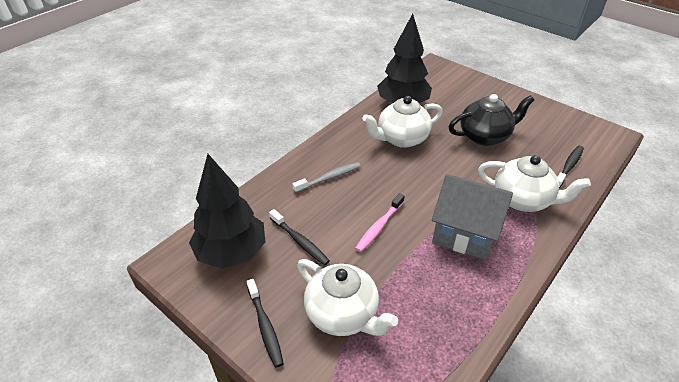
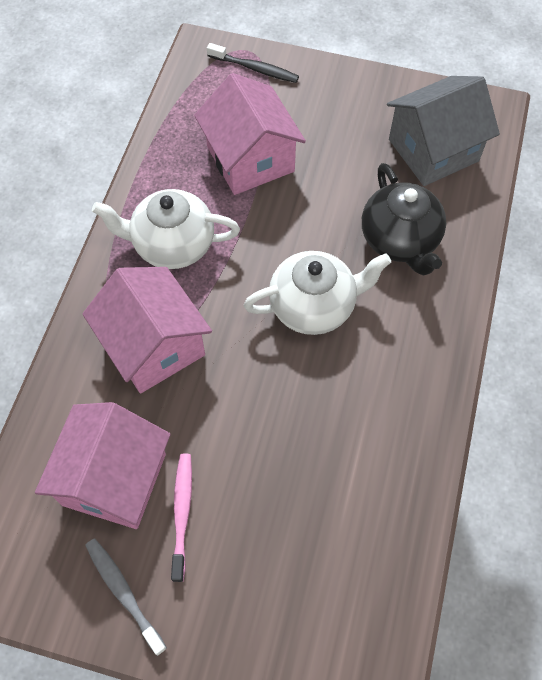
black toothbrush: [247,279,284,368] [269,209,330,265] [557,146,584,188] = 3 -> [207,43,299,83] = 1
black tree: [189,154,265,269] [377,14,432,103] = 2 -> none = 0
pink house: none = 0 -> [35,402,170,529] [83,267,212,393] [194,73,306,195] = 3
white teapot: [297,259,398,336] [362,96,443,148] [478,155,591,212] = 3 -> [92,189,240,269] [244,251,391,335] = 2

